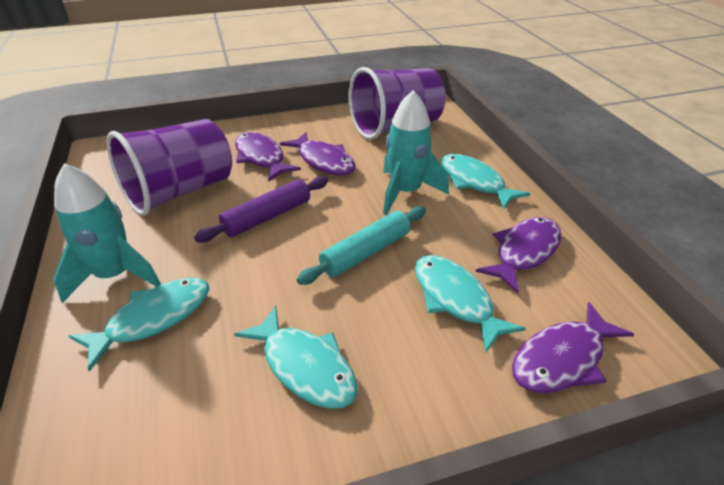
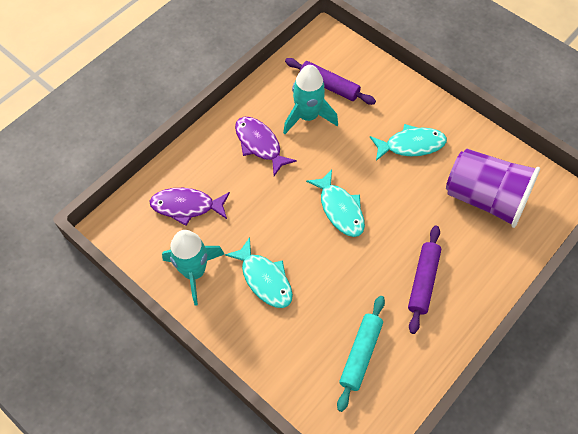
purple cup: [106,119,232,216] [349,67,446,139] = 2 -> [446,149,540,228] = 1
purple fish: [235,132,301,182] [280,132,356,175] [475,217,561,293] [512,302,634,393] = 4 -> [149,188,230,226] [235,117,297,176] = 2
purple rolling pin: [194,176,328,243] = 1 -> [285,58,376,105] [408,226,441,334] = 2
turquoise fish: [69,278,210,372] [234,305,358,409] [415,255,526,352] [441,154,530,210] = 4 -> [225,237,293,308] [306,169,365,237] [370,124,447,161] = 3

